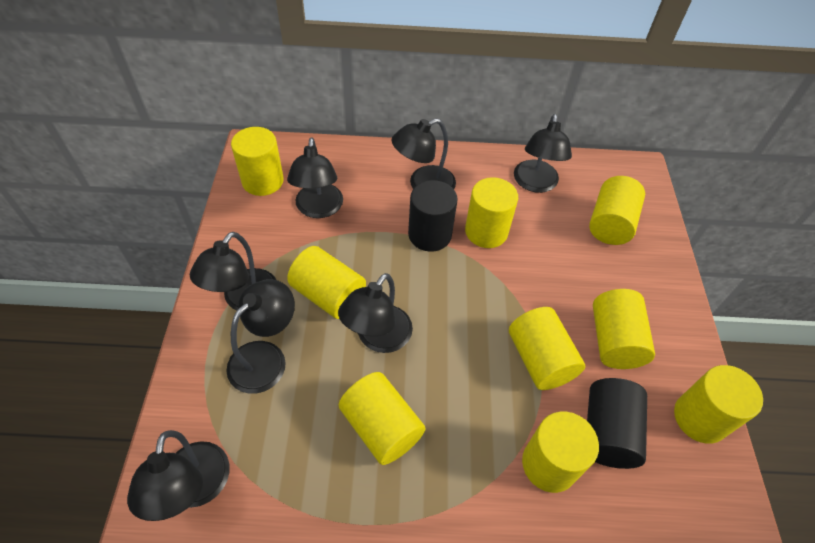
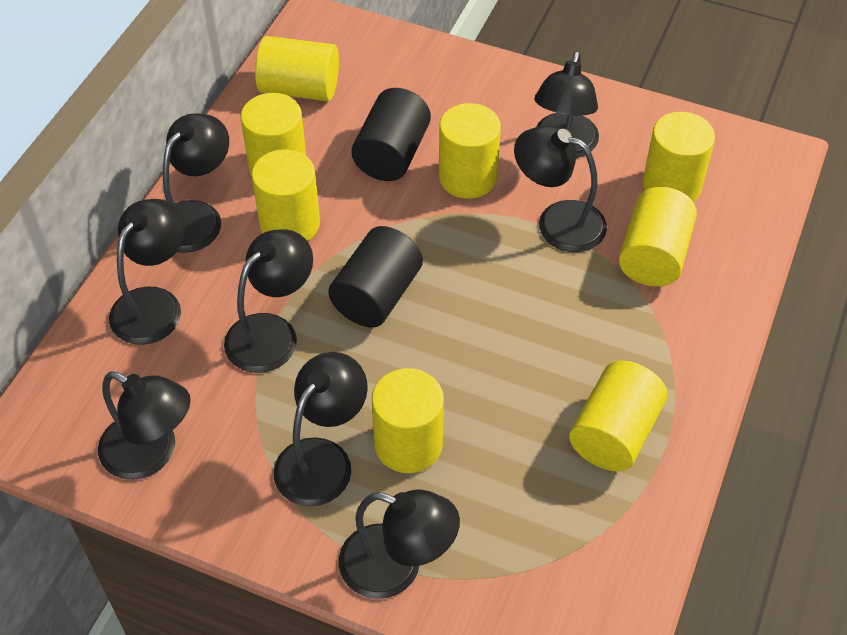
black lamp: [127,430,230,521] [190,232,276,311] [226,279,295,394] [287,137,343,218] [338,273,413,353] [392,118,456,189] [514,114,572,193] = 7 -> [98,371,191,480] [109,199,185,345] [163,113,229,253] [224,229,313,373] [273,352,368,506] [339,490,460,599] [514,125,607,252] [534,51,599,158] = 8
yellow cylinder: [231,127,284,196] [287,246,366,319] [339,372,426,465] [465,177,518,248] [509,307,585,390] [522,412,599,493] [589,176,645,245] [593,289,655,369] [674,365,763,444] = 9 -> [241,93,306,176] [252,149,320,241] [255,36,339,101] [372,368,444,473] [439,103,501,199] [569,361,667,472] [619,187,697,287] [642,112,715,202] = 8

